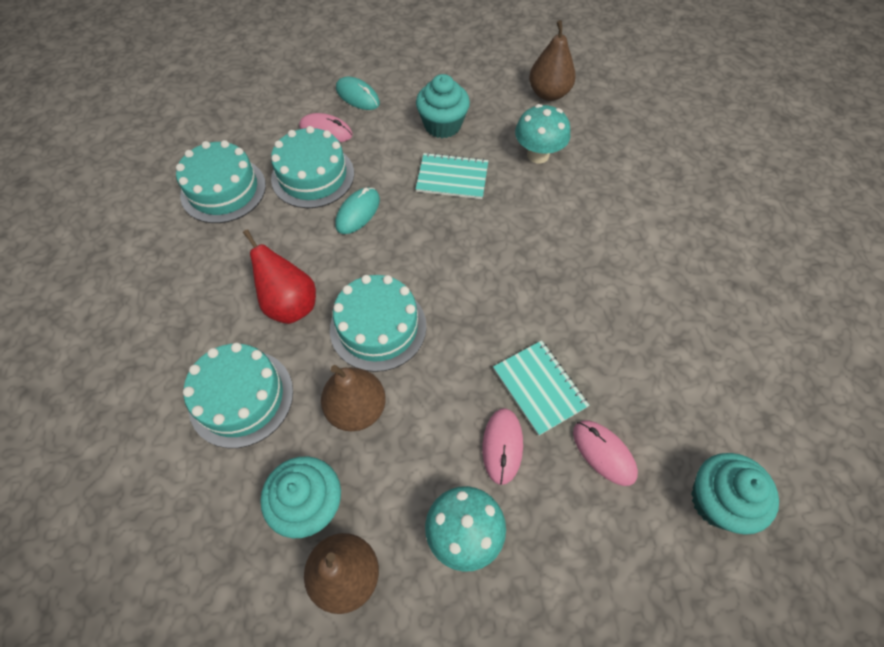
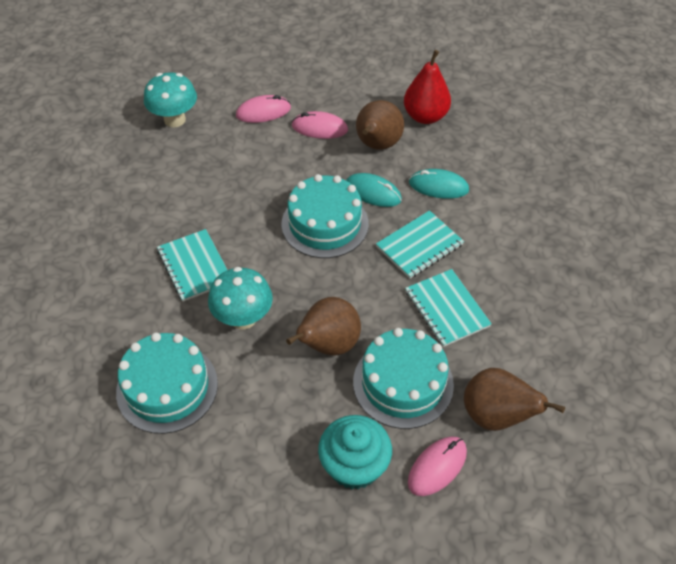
turquoise cake: [176,140,266,223] [183,343,293,448] [271,126,354,208] [330,275,426,372] = 4 -> [116,333,218,434] [281,174,369,258] [353,328,454,429] = 3
turquoise cupcake: [260,457,341,538] [416,74,470,138] [691,453,779,535] = 3 -> [318,415,392,490] = 1
turquoise notebook: [416,152,488,199] [493,340,590,436] = 2 -> [157,229,227,302] [376,210,464,279] [405,269,492,347] = 3

